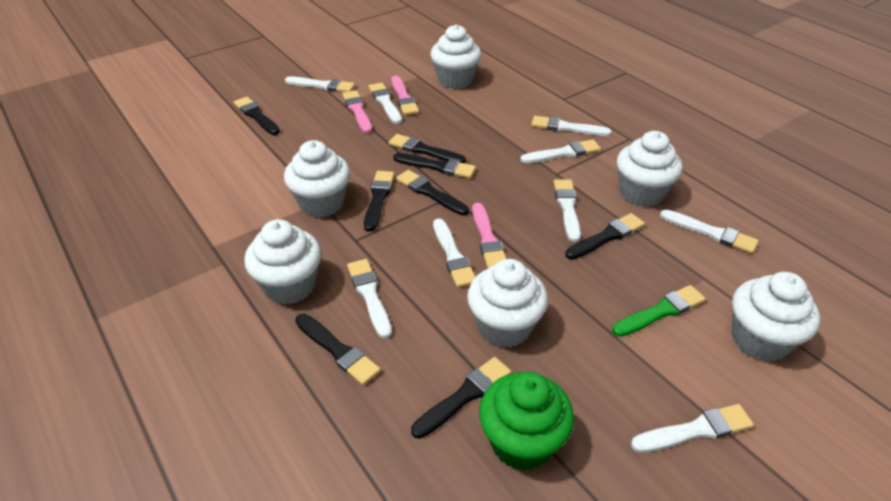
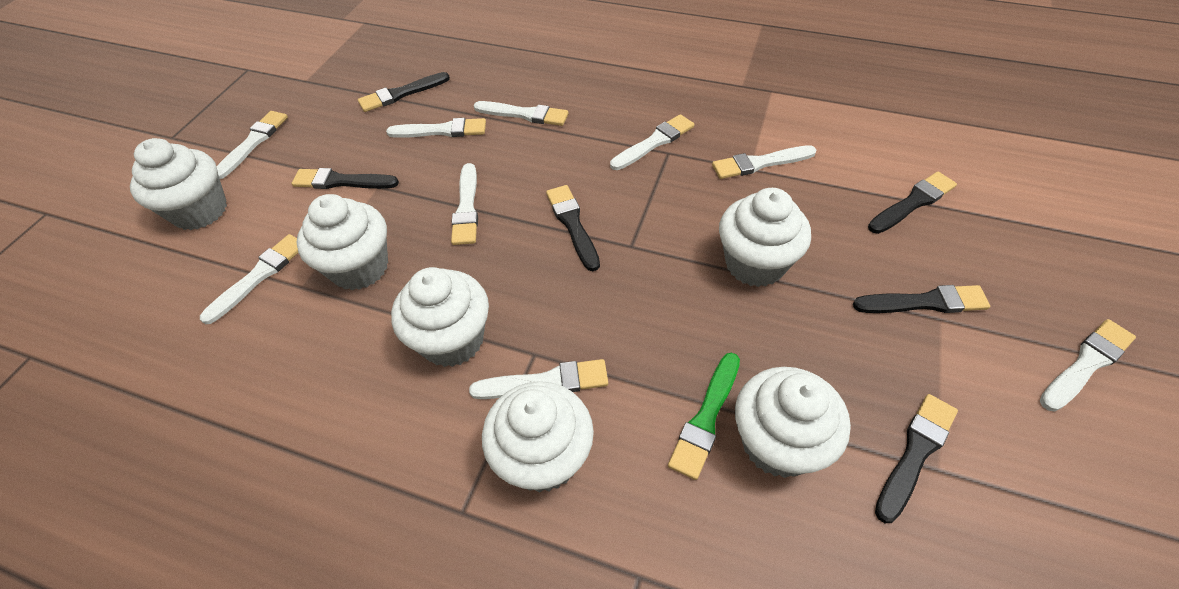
black brush: [234,97,280,135] [295,314,381,385] [364,171,394,232] [389,134,466,163] [393,153,476,178] [396,170,469,215] [411,357,511,439] [565,213,645,260] = 8 -> [292,168,399,189] [358,72,450,112] [546,185,600,271] [853,285,990,313] [868,172,957,234] [875,394,958,523] = 6
green cupcake: [479,372,574,471] = 1 -> none = 0
pink brush: [342,90,372,133] [391,75,419,115] [472,203,506,268] = 3 -> none = 0

